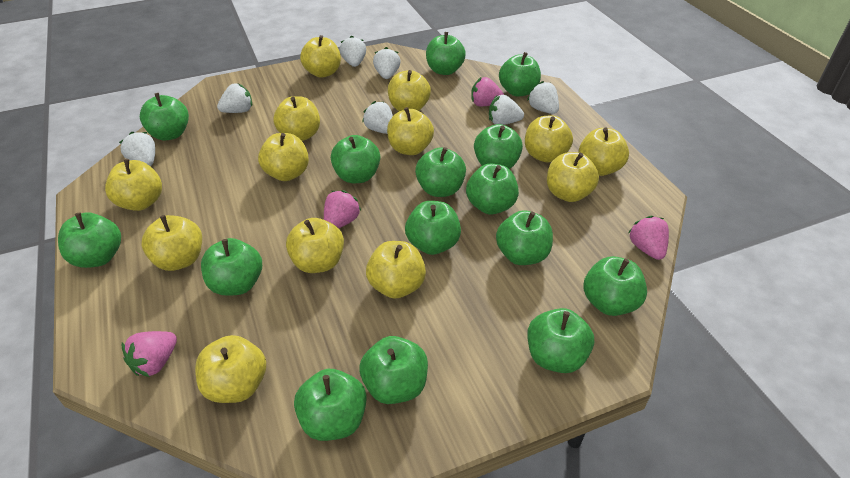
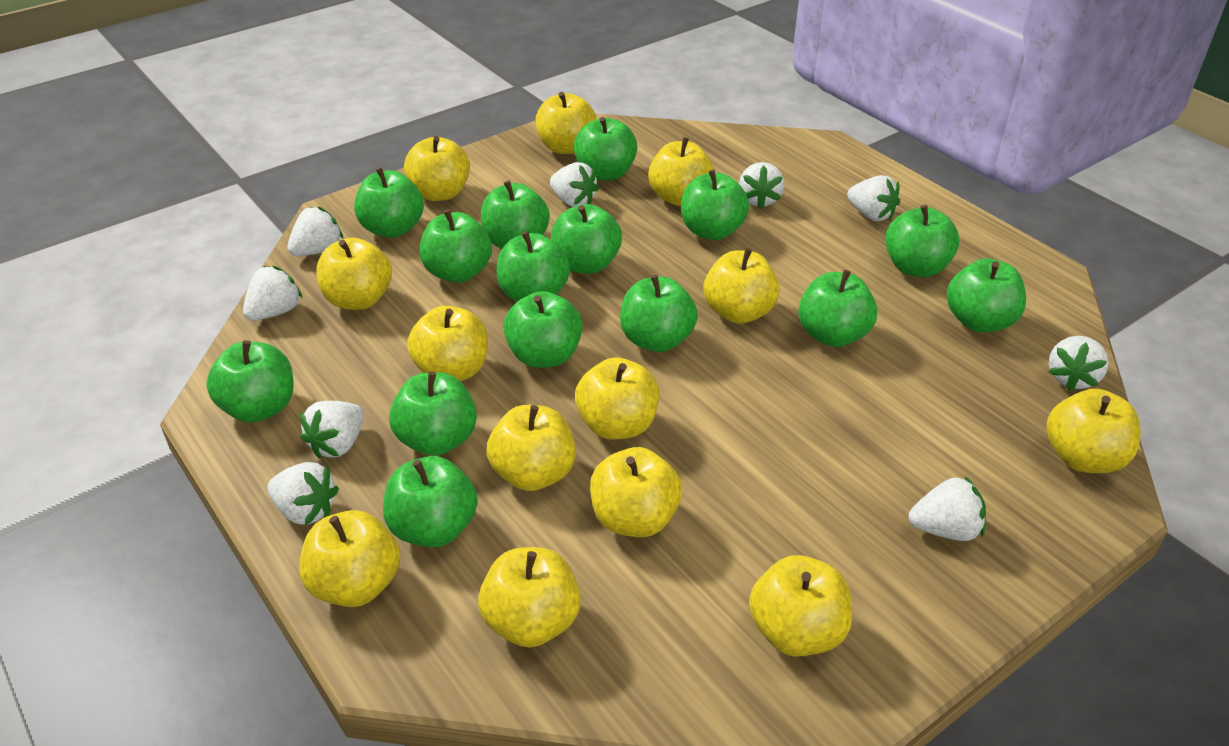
pink strawberry: [122,331,177,377] [324,190,361,229] [471,77,504,106] [628,216,669,260] = 4 -> none = 0
white strawberry: [119,132,155,166] [217,83,252,113] [340,36,366,67] [362,101,393,134] [373,47,400,79] [489,95,524,125] [527,81,559,114] = 7 -> [243,266,302,321] [267,462,339,525] [287,206,343,256] [300,401,364,459] [550,162,599,207] [739,162,784,209] [847,175,900,221] [909,476,986,541] [1049,336,1109,391] = 9

